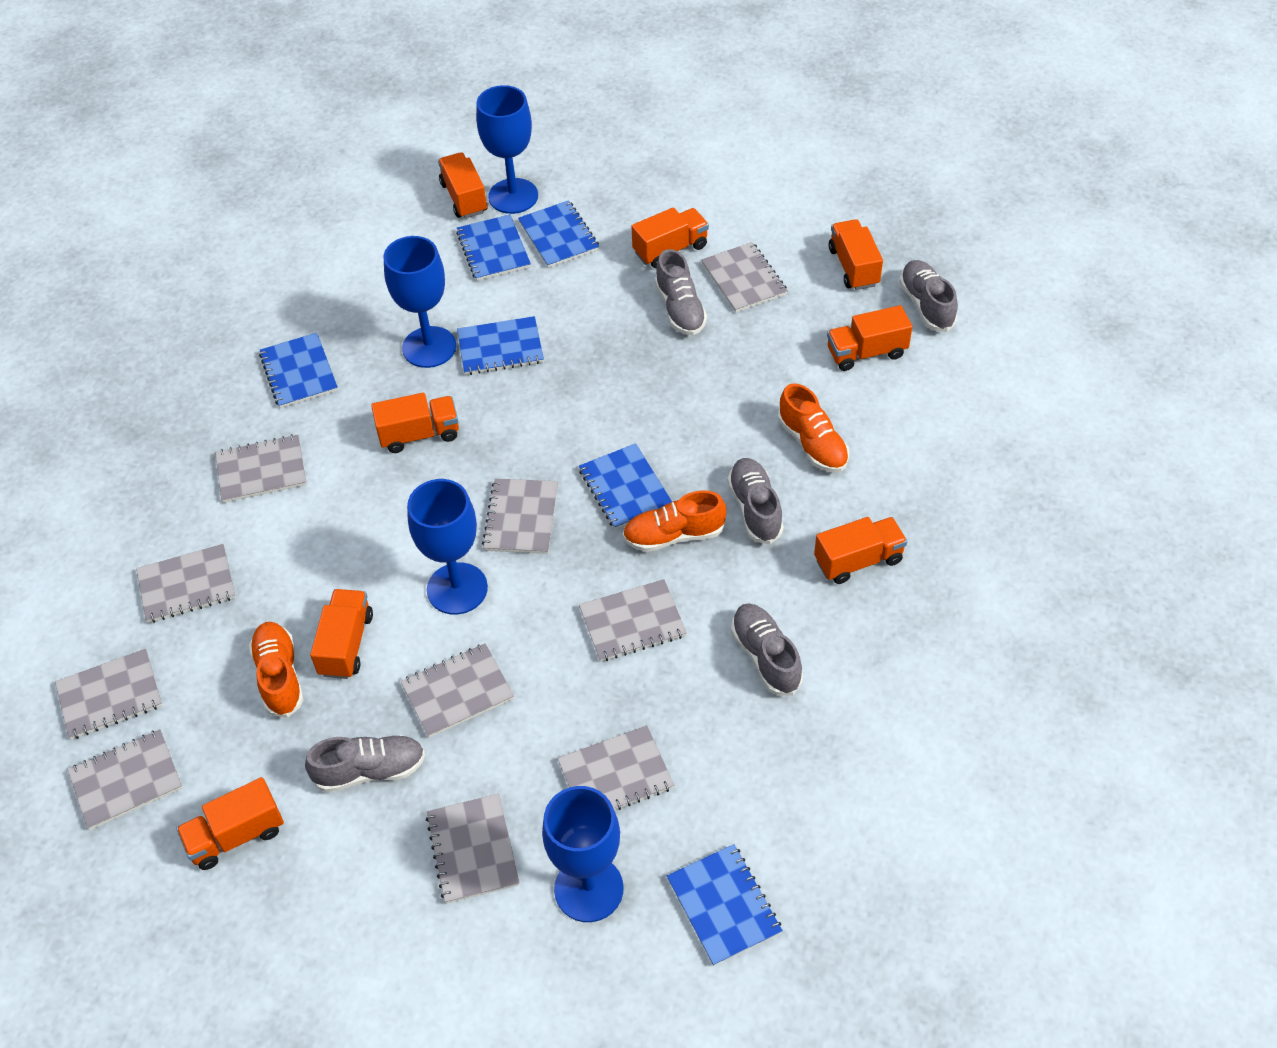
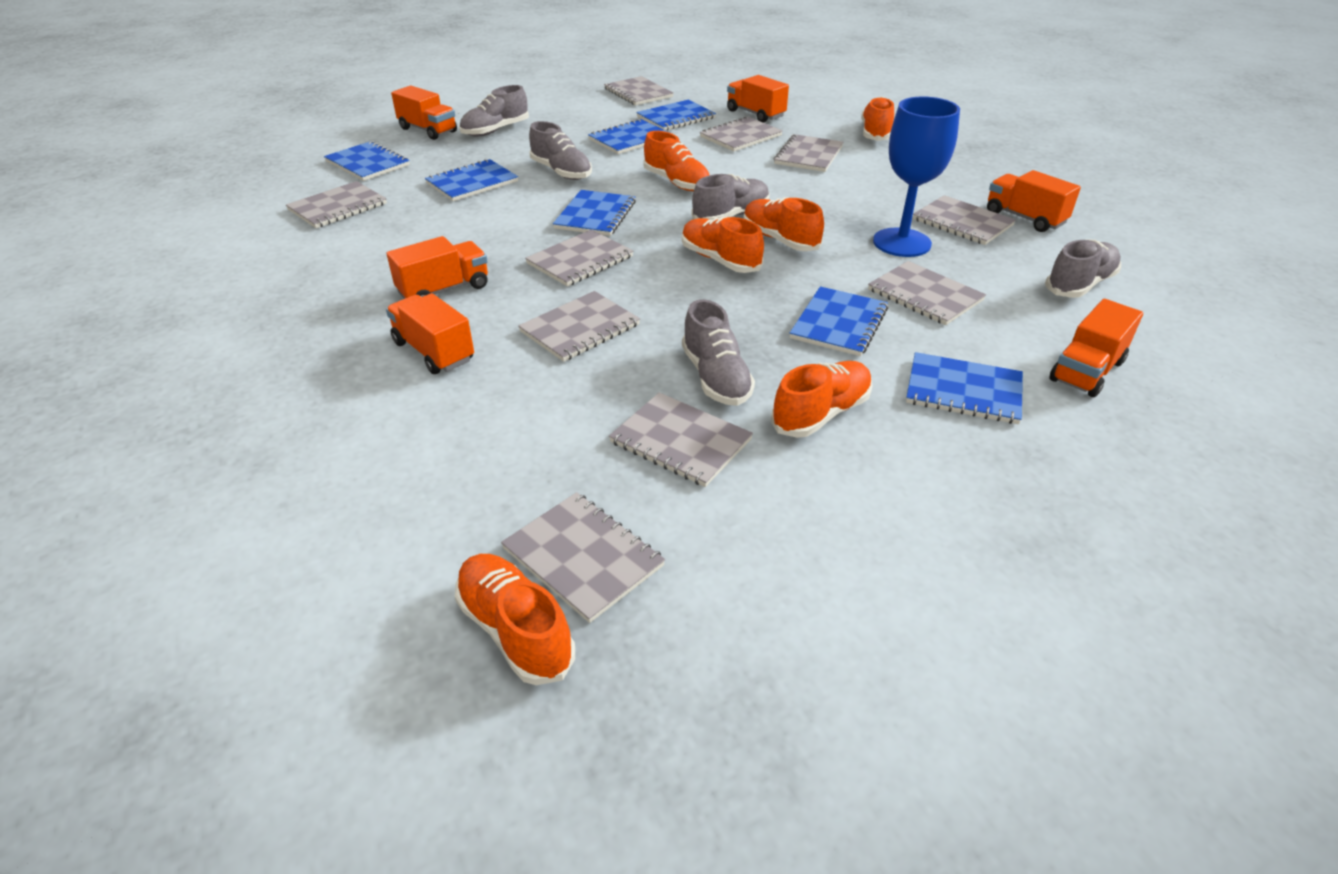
blue goblet: [383,236,456,368] [407,479,488,615] [476,85,538,214] [542,786,624,922] = 4 -> [873,96,960,257] = 1
blue notebook: [259,333,338,408] [456,214,531,281] [457,316,544,375] [518,200,599,268] [579,443,672,529] [667,844,783,966] = 6 -> [324,141,410,181] [425,159,518,201] [553,190,636,236] [588,119,670,154] [636,100,716,131] [790,286,888,356] [906,352,1023,424] = 7
orange shoe: [249,622,304,718] [623,490,726,552] [778,383,849,473] = 3 -> [455,554,575,685] [643,131,709,191] [682,217,764,273] [743,197,824,251] [771,361,872,438] [861,96,894,141] = 6
orange truck: [176,777,284,870] [310,589,373,679] [371,393,459,453] [438,152,488,218] [631,207,709,268] [814,517,907,584] [827,305,912,371] [829,219,883,290] = 8 -> [386,236,488,299] [386,293,474,374] [391,86,457,140] [727,75,789,123] [987,170,1081,232] [1049,299,1143,397] = 6

